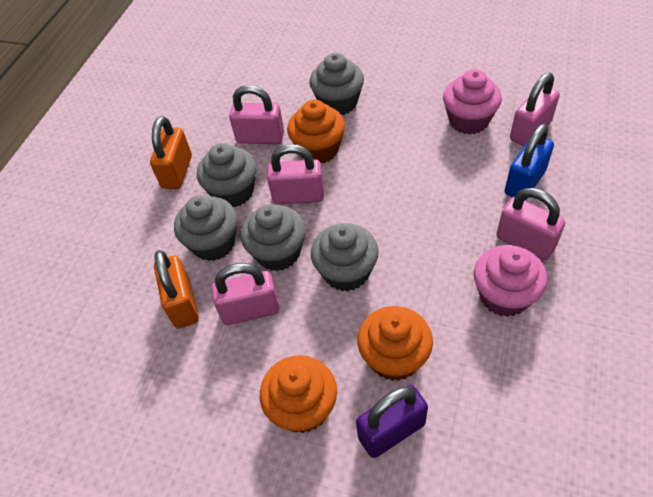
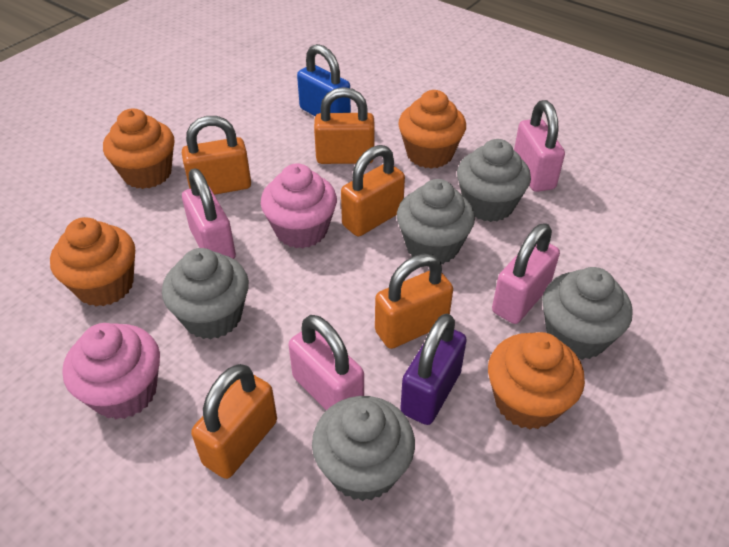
orange cupcake: [260,355,337,433] [287,100,345,163] [357,306,433,381] = 3 -> [50,217,135,306] [103,109,174,189] [398,90,466,169] [488,332,585,429] = 4
orange padlock: [150,116,192,189] [154,250,199,329] = 2 -> [182,116,251,195] [191,364,277,479] [314,87,375,164] [341,145,405,237] [375,254,453,349] = 5
pink padlock: [211,263,280,325] [229,85,284,144] [267,144,324,205] [496,188,565,260] [510,73,560,146] = 5 -> [182,168,236,259] [288,315,364,411] [492,223,560,324] [514,100,565,192] = 4

